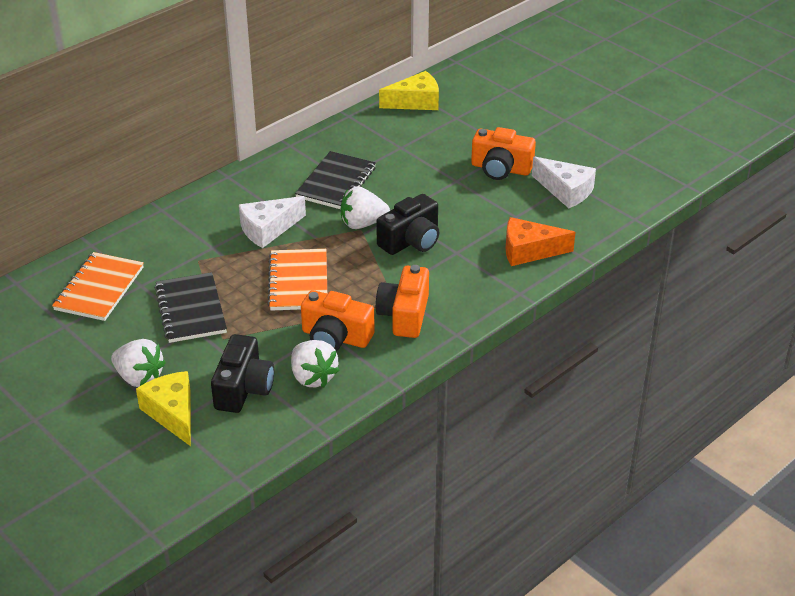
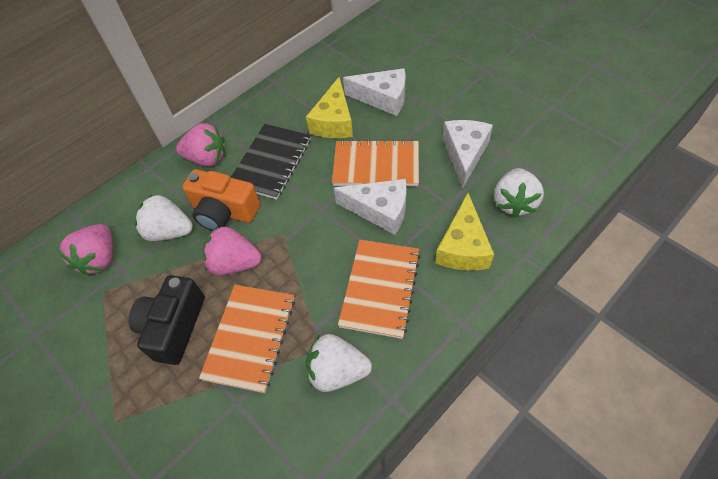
black camera: [211,334,274,413] [376,194,439,255] = 2 -> [129,275,205,365] = 1
black notebook: [155,272,227,343] [295,151,376,209] = 2 -> [230,124,311,199] = 1
orange camera: [301,290,375,351] [376,265,429,338] [471,127,536,180] = 3 -> [182,169,260,231] = 1
orange cheese: [506,217,575,266] = 1 -> none = 0
orange notebook: [52,252,144,321] [267,249,327,311] = 2 -> [199,285,295,393] [332,139,419,186] [338,240,421,339] = 3
pink strawberry: none = 0 -> [58,224,113,276] [176,123,225,166] [203,227,262,275] = 3
white cheese: [239,196,306,248] [532,156,596,208] = 2 -> [334,179,407,235] [343,68,405,116] [443,120,493,188] = 3

